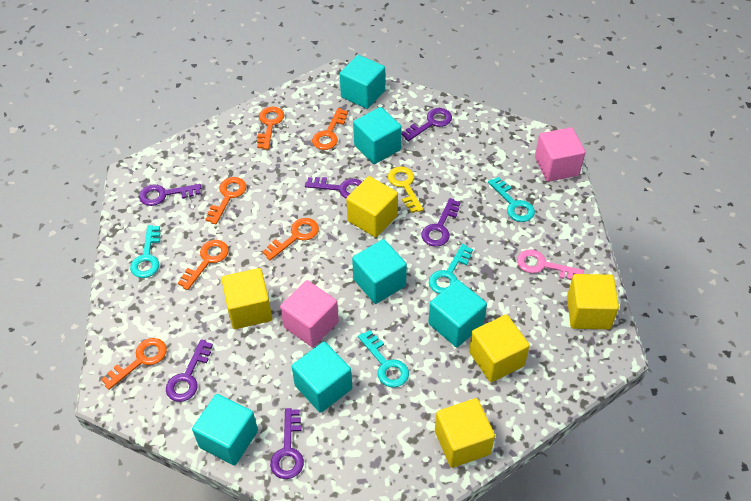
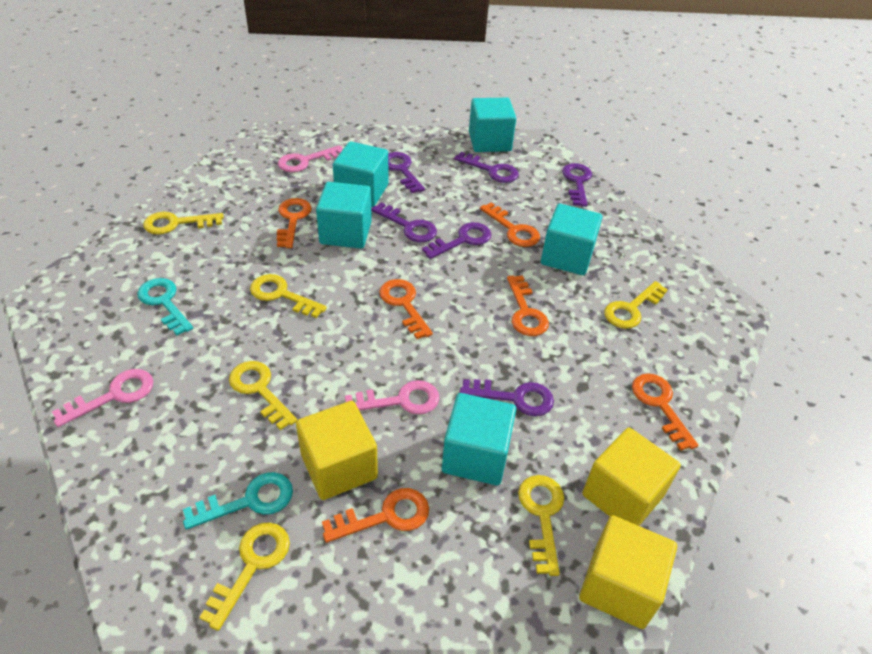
pink cube: [280,280,339,348] [535,127,585,182] = 2 -> none = 0
pink key: [517,249,583,280] = 1 -> [52,369,154,427] [278,145,343,173] [345,380,439,415] = 3
turquoise cube: [192,394,258,466] [292,342,352,413] [340,55,385,109] [352,239,407,304] [353,107,402,164] [428,280,487,347] = 6 -> [316,182,372,249] [333,141,388,207] [442,393,516,485] [469,98,516,152] [541,204,602,275] = 5
turquoise key: [130,225,160,278] [358,330,409,388] [429,244,473,294] [488,177,535,222] = 4 -> [137,278,193,335] [183,472,293,530] = 2
yellow cube: [221,268,272,329] [346,176,398,237] [435,398,495,468] [469,315,530,382] [567,274,619,329] = 5 -> [296,401,378,500] [579,516,677,629] [582,428,681,526] = 3
yellow key: [388,166,423,213] = 1 -> [143,212,224,235] [199,522,290,631] [229,361,297,430] [250,274,327,318] [518,475,564,576] [604,281,668,329] = 6

